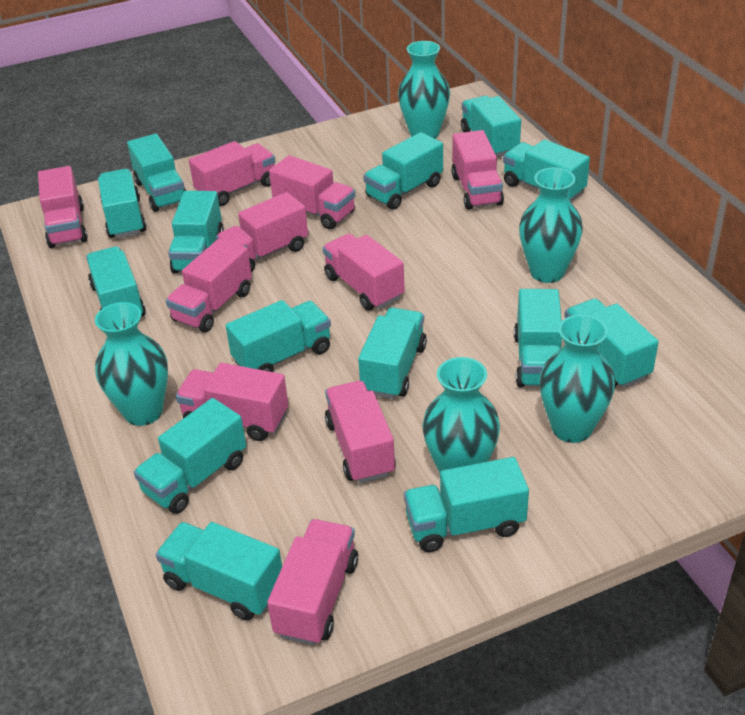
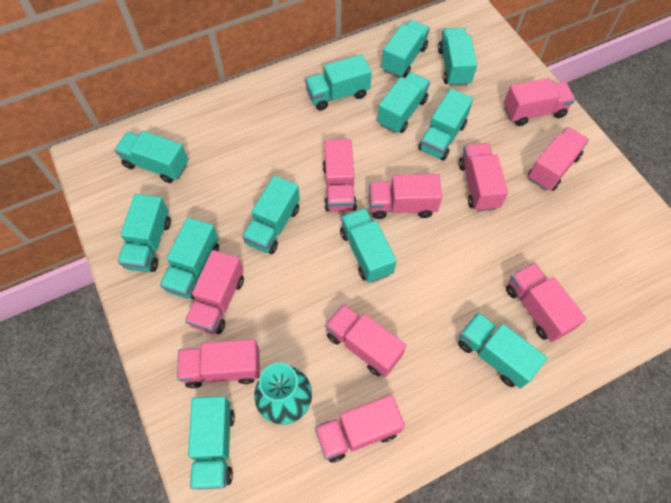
turquoise truck: [86,246,146,317] [98,169,147,238] [127,134,186,212] [134,398,246,514] [156,522,282,621] [168,191,224,273] [226,300,331,372] [358,308,427,399] [364,132,443,210] [404,457,529,552] [461,96,521,157] [503,139,590,202] [514,289,562,387] [565,298,659,388] = 14 -> [114,131,188,183] [118,194,171,272] [160,217,219,299] [188,396,235,489] [242,175,300,254] [305,54,372,111] [340,208,397,283] [377,72,430,133] [382,20,430,78] [418,89,473,161] [438,28,477,86] [458,312,547,389] = 12
turquoise vase: [95,302,168,426] [398,41,450,139] [422,357,500,473] [519,167,583,283] [539,315,615,443] = 5 -> [254,363,312,425] = 1

